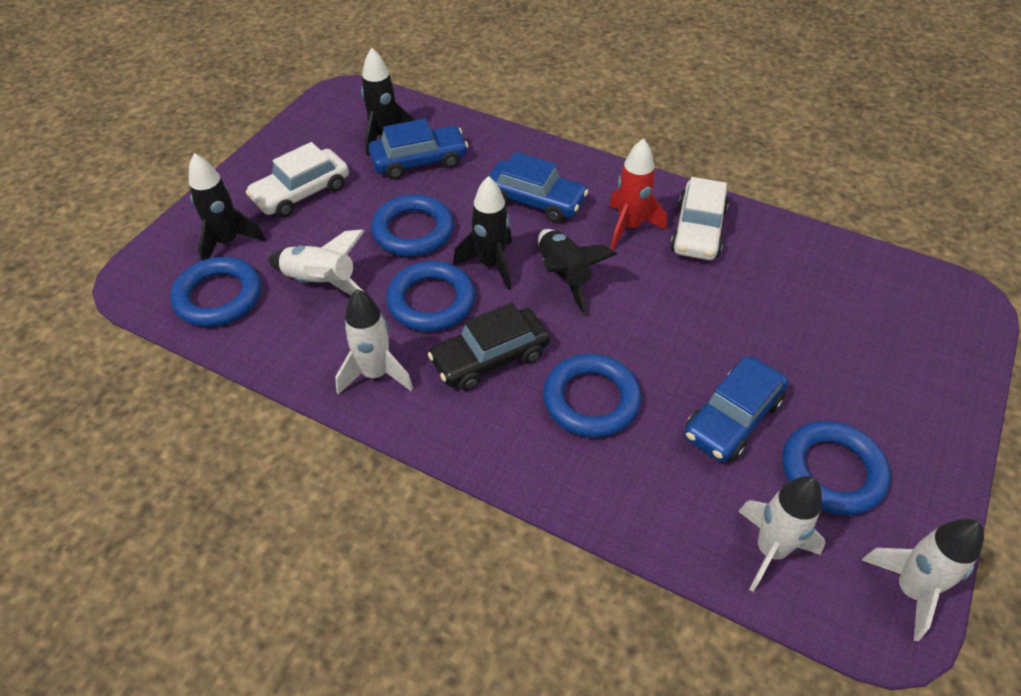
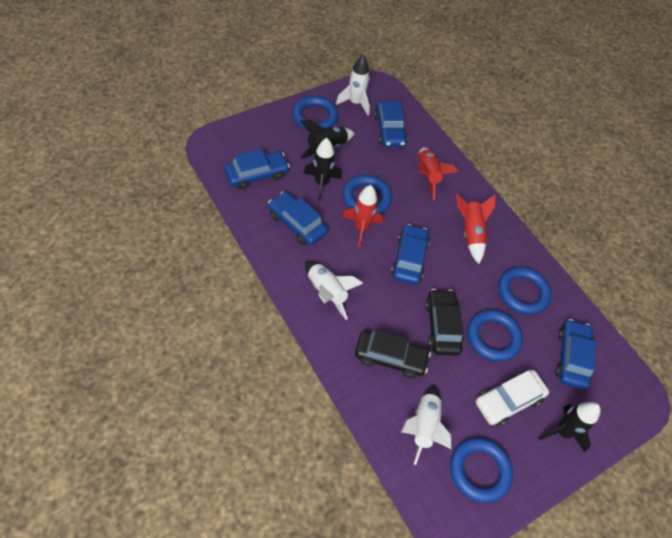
black car: [428,303,550,390] = 1 -> [355,329,431,379] [425,289,463,356] = 2
black rocket: [189,153,266,261] [361,48,414,156] [453,176,512,290] [538,229,617,315] = 4 -> [300,120,355,159] [304,138,342,201] [539,402,601,452] = 3
blue car: [369,119,468,179] [487,152,589,223] [684,356,788,462] = 3 -> [224,149,290,190] [268,192,328,246] [374,101,407,147] [391,224,430,285] [555,319,596,390] = 5
red rocket: [609,138,667,250] = 1 -> [343,185,383,247] [418,147,459,200] [456,194,496,264] = 3
white car: [246,142,349,217] [670,177,729,260] = 2 -> [476,370,549,426] = 1
white rocket: [268,229,364,296] [335,289,413,395] [738,476,825,592] [862,519,984,641] = 4 -> [305,261,363,320] [336,55,370,115] [401,385,452,465] = 3

